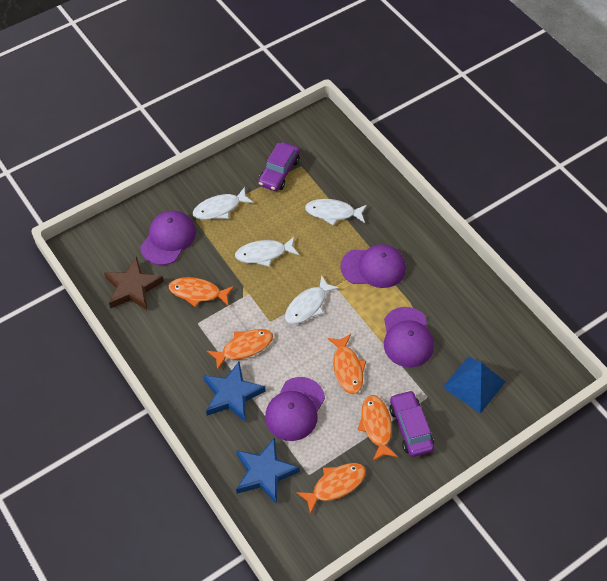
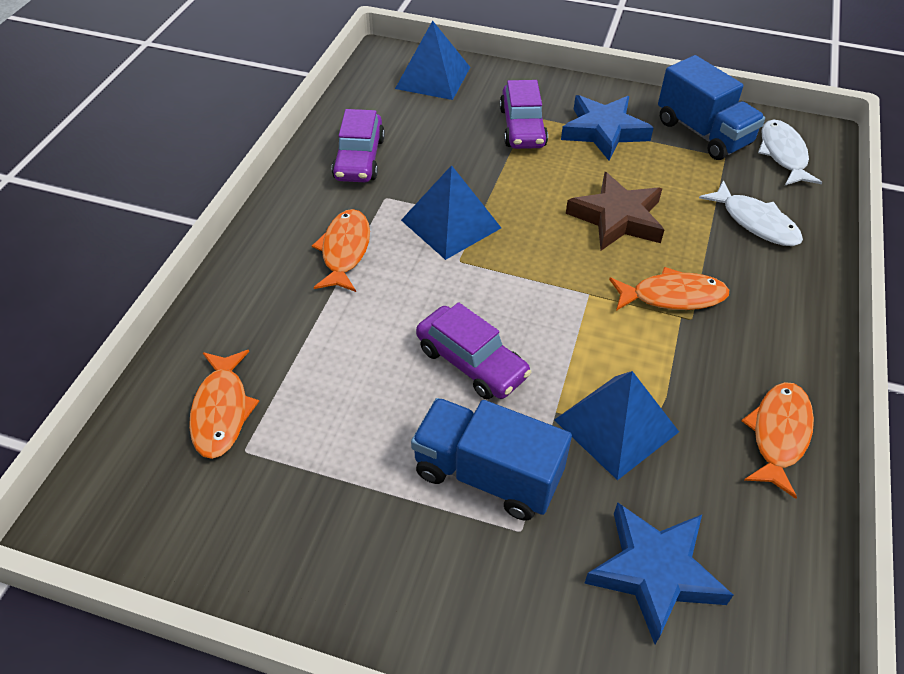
blue pyramid: [443,356,506,414] = 1 -> [395,21,470,100] [401,165,501,260] [554,371,679,480] = 3
blue truck: none = 0 -> [411,398,572,521] [658,55,765,160] = 2
orange fish: [169,277,234,307] [207,329,273,371] [296,463,366,514] [327,334,366,394] [357,395,398,461] = 5 -> [189,350,259,459] [312,209,370,292] [609,267,729,311] [742,382,814,499] = 4
purple cap: [140,211,196,265] [265,377,325,441] [340,244,406,288] [384,307,434,368] = 4 -> none = 0
purple car: [258,142,300,191] [390,390,434,457] = 2 -> [332,109,385,182] [416,302,531,399] [499,80,548,149] = 3
white fish: [193,187,254,220] [235,237,299,267] [285,275,339,324] [305,199,367,225] = 4 -> [699,180,803,246] [758,120,822,185] = 2

